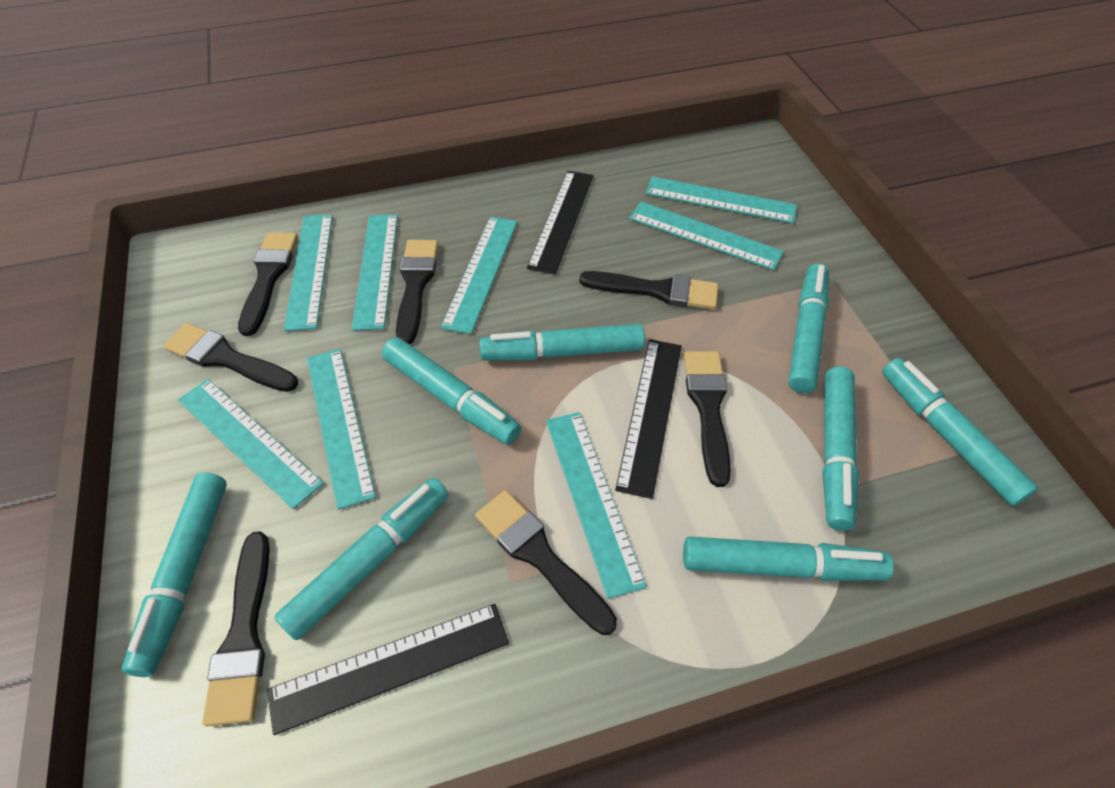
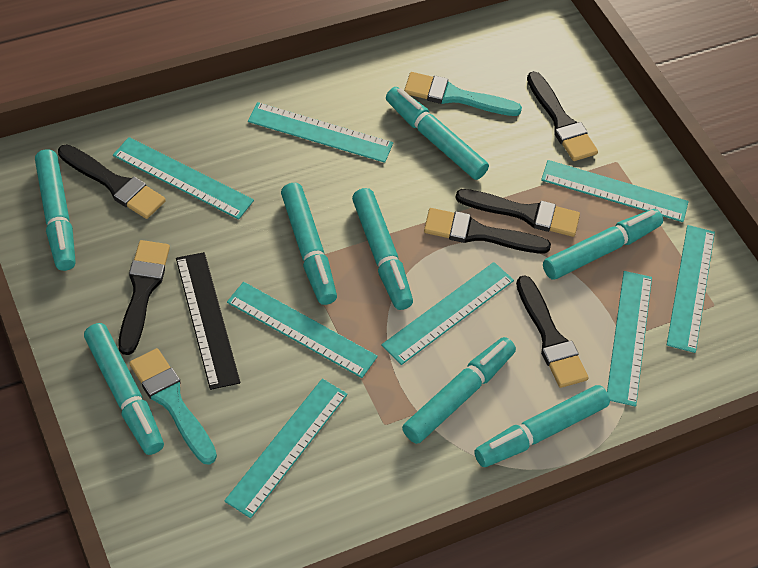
black brush: [163,323,298,392] [202,531,270,727] [238,232,298,336] [396,240,438,344] [475,490,617,635] [579,271,719,310] [684,351,731,487] = 7 -> [58,144,166,219] [118,240,170,355] [424,208,551,254] [455,189,580,237] [516,275,589,388] [527,71,598,161] = 6
black ruler: [267,604,509,735] [527,171,593,274] [615,339,682,499] = 3 -> [176,252,240,390] = 1
turquoise brush: none = 0 -> [129,348,217,465] [404,72,522,116] = 2

